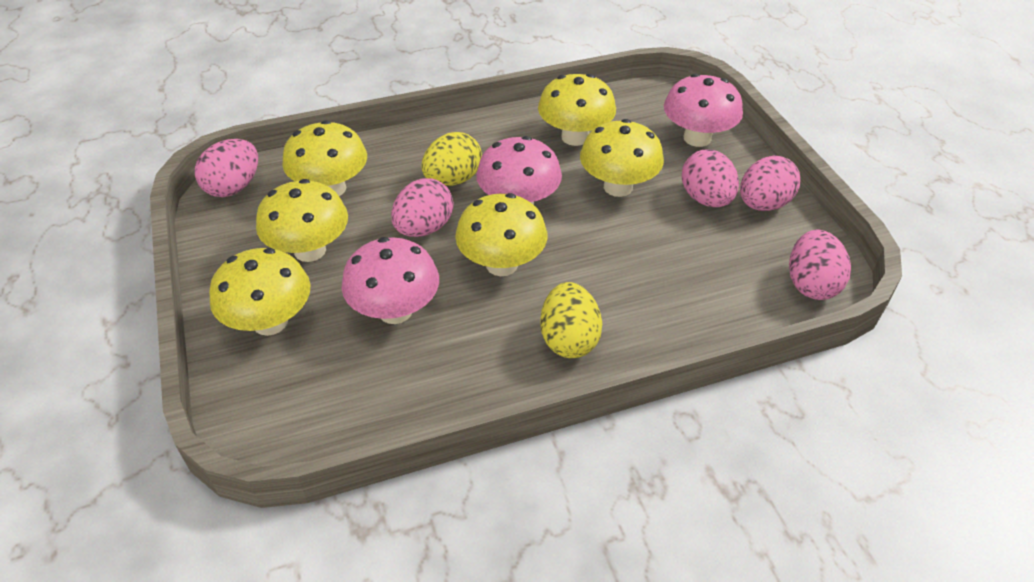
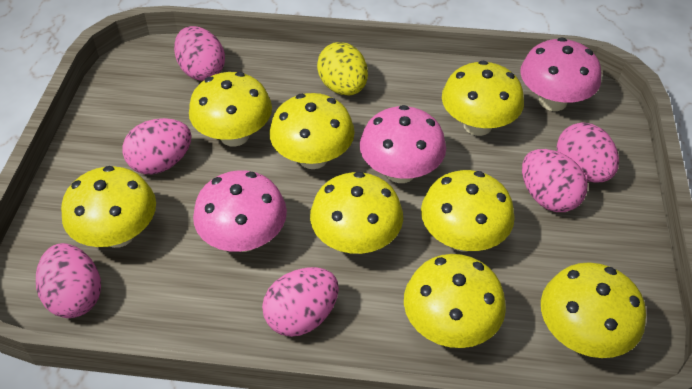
pink egg: [195,139,258,197] [391,178,453,237] [682,149,739,207] [740,156,801,211] [789,230,851,300] = 5 -> [36,243,101,318] [123,118,191,174] [174,26,225,81] [262,267,339,337] [522,149,588,212] [557,123,619,183] = 6
yellow egg: [421,132,482,186] [540,282,602,358] = 2 -> [317,42,368,96] = 1
yellow mushroom: [209,248,311,336] [256,179,348,262] [282,120,367,196] [455,193,547,276] [538,74,616,146] [580,119,664,197] = 6 -> [61,166,156,248] [189,72,272,147] [269,93,355,169] [310,172,403,254] [404,254,506,348] [421,170,515,252] [442,61,524,136] [541,262,646,358] = 8

